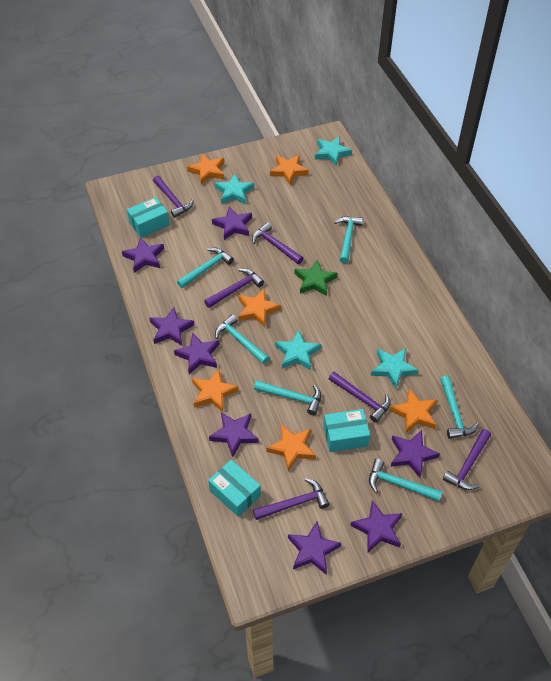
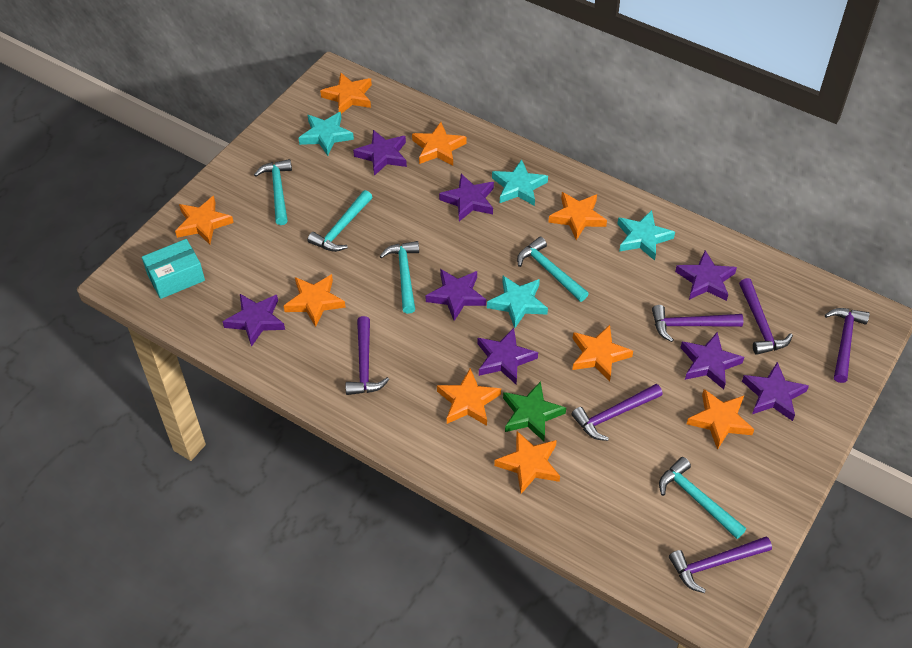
orange star: [187,154,224,185] [192,369,239,412] [238,289,281,327] [266,425,316,471] [270,155,309,185] [390,388,437,433] = 6 -> [175,196,234,245] [284,274,346,327] [320,73,372,114] [412,122,466,166] [437,368,501,426] [494,431,560,494] [548,192,607,240] [572,325,633,382] [687,389,754,450] = 9
turquoise box: [127,197,170,238] [208,460,261,517] [323,409,370,452] = 3 -> [142,239,205,299] = 1
turquoise hammer: [177,248,234,288] [215,314,269,364] [254,380,321,415] [334,216,363,263] [369,459,442,501] [440,376,479,439] = 6 -> [254,159,292,225] [308,190,372,252] [380,241,419,314] [517,237,589,302] [659,457,746,539] = 5

